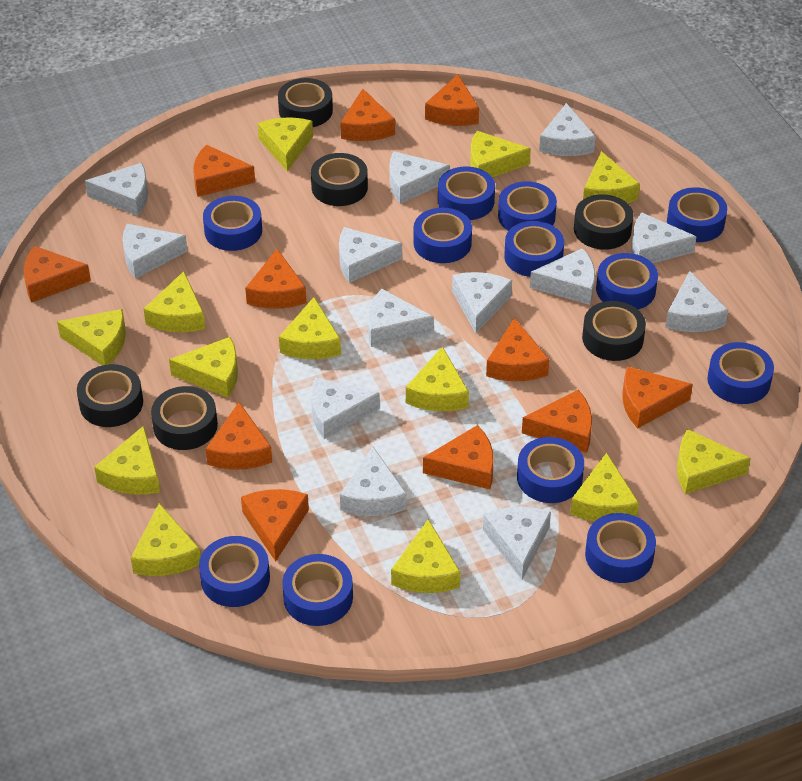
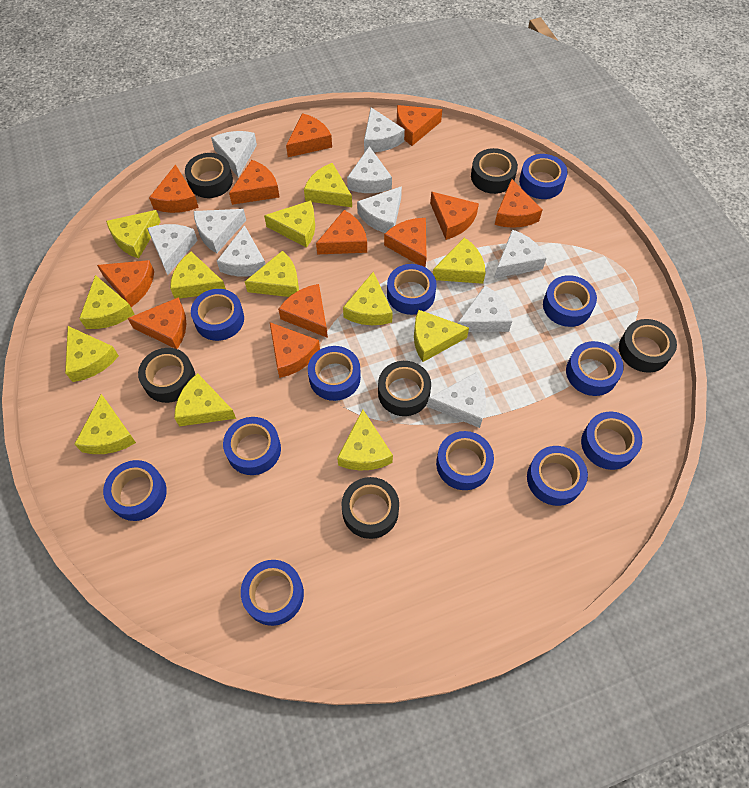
orange cheese: [23,246,91,303] [194,145,255,197] [206,402,272,470] [241,489,309,562] [245,249,306,309] [340,89,395,141] [423,425,494,489] [425,74,479,126] [486,318,549,381] [522,390,592,453] [623,366,693,428] = 11 -> [97,260,154,307] [128,297,186,349] [149,164,199,213] [229,160,279,205] [270,322,320,378] [278,284,328,338] [286,113,332,157] [316,210,367,254] [384,218,427,267] [397,105,442,146] [430,191,479,240] [494,179,542,228] = 12
white cheese: [85,163,148,216] [122,224,188,279] [311,377,380,439] [339,227,402,283] [340,446,407,516] [368,289,434,347] [389,151,450,204] [452,272,512,334] [483,507,551,580] [530,248,595,305] [539,103,596,156] [631,212,697,263] [665,271,728,332] = 13 -> [147,224,198,275] [194,209,246,253] [211,131,257,178] [217,225,265,276] [347,146,392,193] [357,186,402,233] [364,108,405,152] [427,373,486,428] [458,286,512,332] [495,230,547,278] = 10

